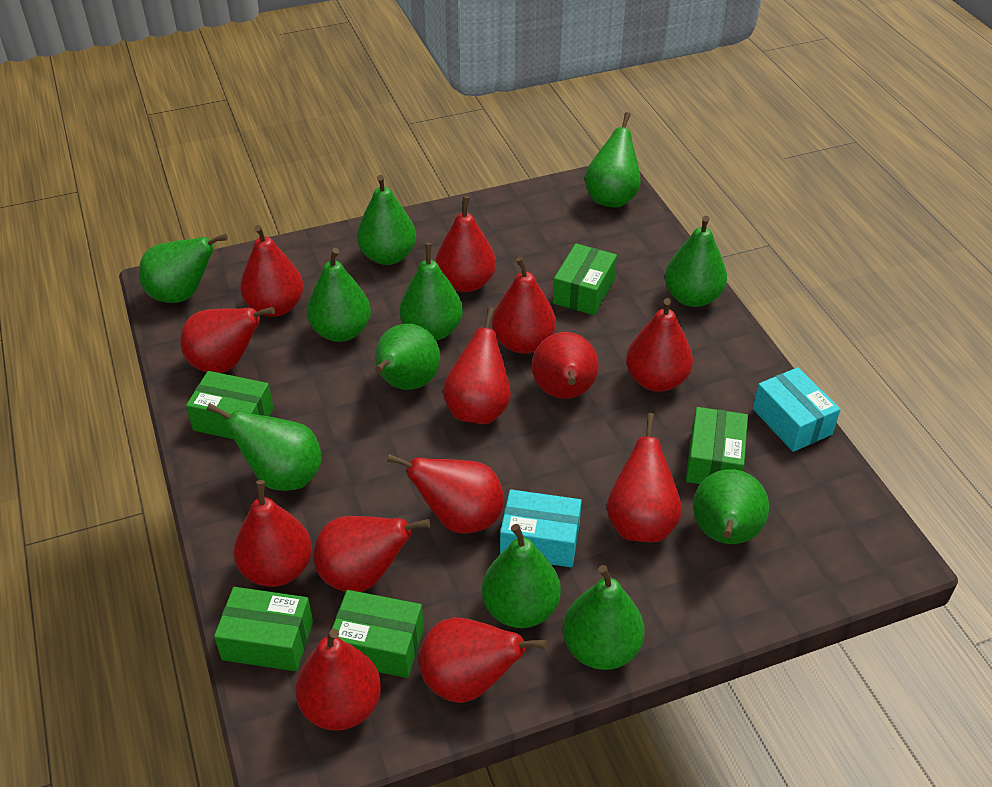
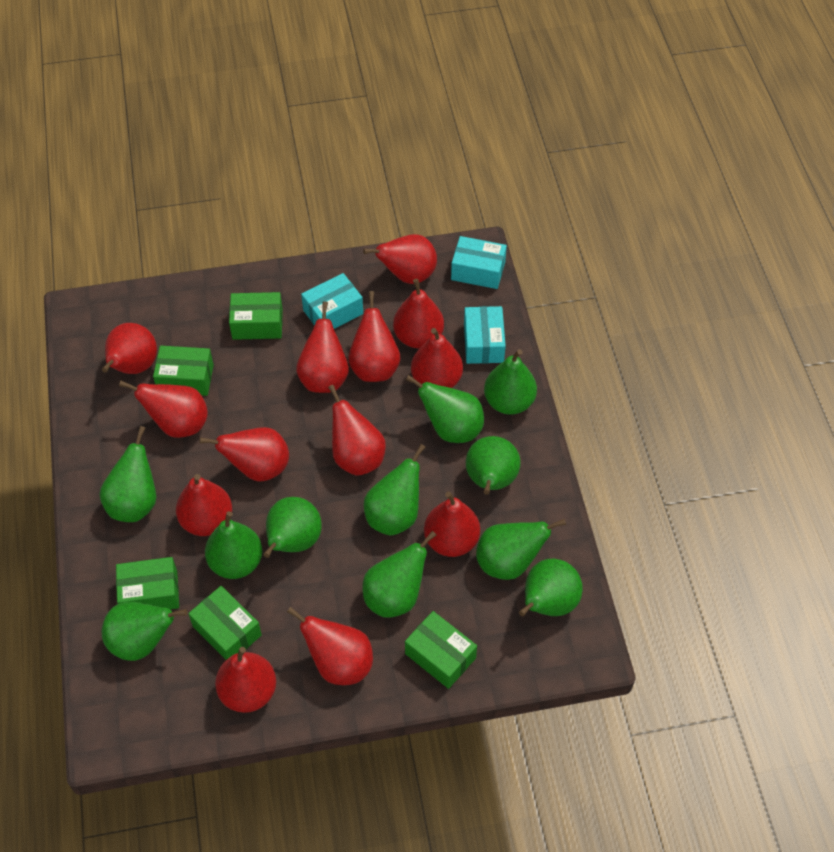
turquoise box: [500,489,582,567] [753,367,841,452] = 2 -> [301,273,363,329] [451,236,507,289] [464,306,506,364] = 3

